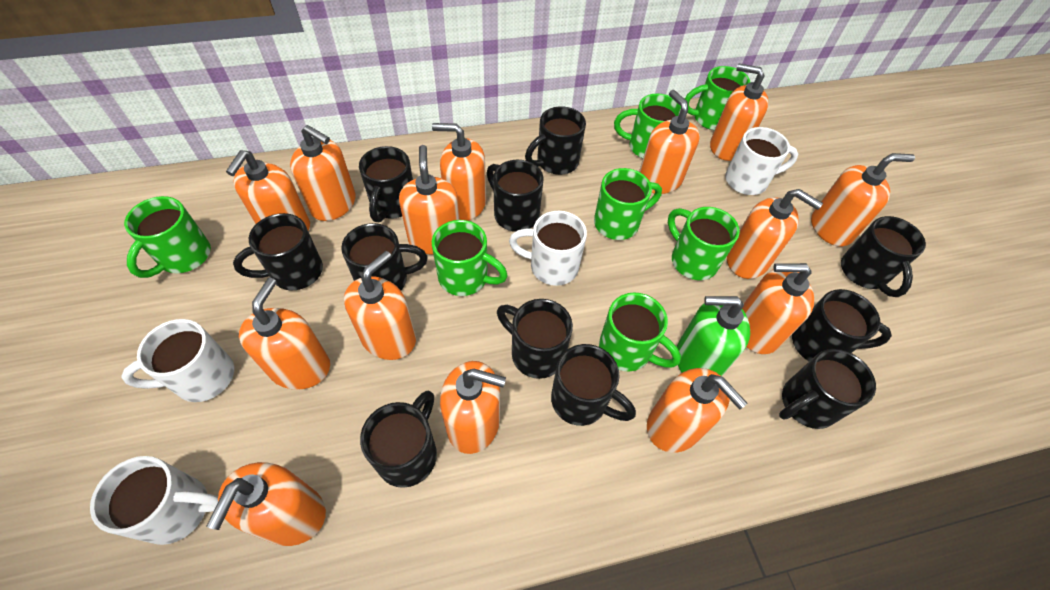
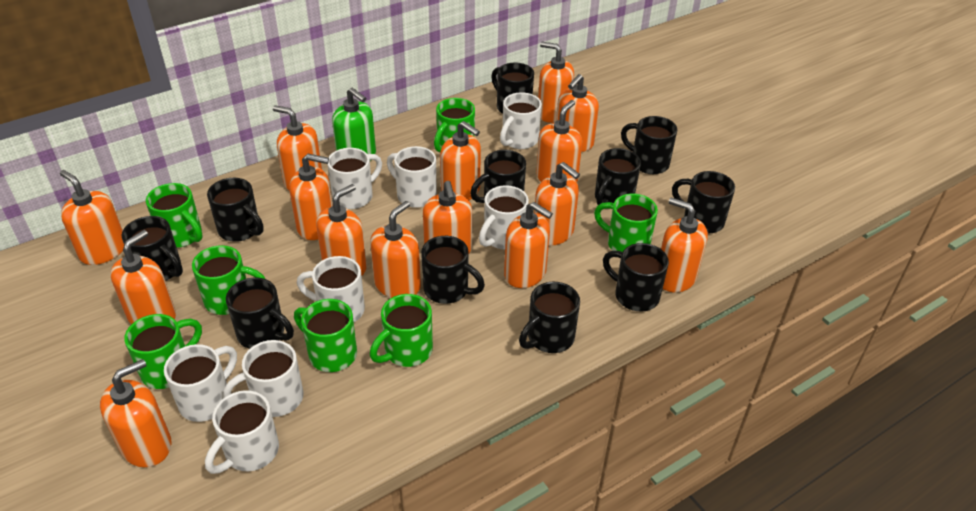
orange soap dispenser: [206,462,326,546] [226,150,310,231] [239,278,330,390] [290,125,355,221] [344,251,416,360] [399,145,460,255] [432,123,486,221] [440,361,506,454] [639,90,700,194] [647,368,747,453] [710,63,769,161] [727,189,823,279] [742,263,814,354] [811,153,915,246] = 14 -> [60,170,124,265] [100,359,172,467] [110,230,176,325] [273,105,322,191] [289,154,333,240] [316,184,367,276] [370,201,421,298] [423,181,472,253] [440,121,481,200] [504,202,553,288] [534,162,580,246] [536,100,582,182] [538,42,574,123] [556,74,599,152] [661,197,708,292] = 15
white mug: [90,456,218,545] [122,319,234,402] [509,211,587,286] [725,127,798,195] = 4 -> [164,344,237,422] [205,390,279,474] [223,340,303,417] [297,256,365,322] [327,148,382,209] [387,146,437,208] [479,185,529,250] [500,92,542,149] = 8

